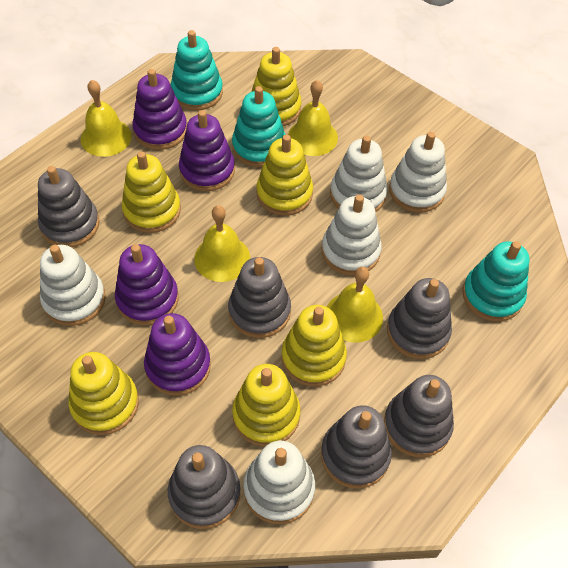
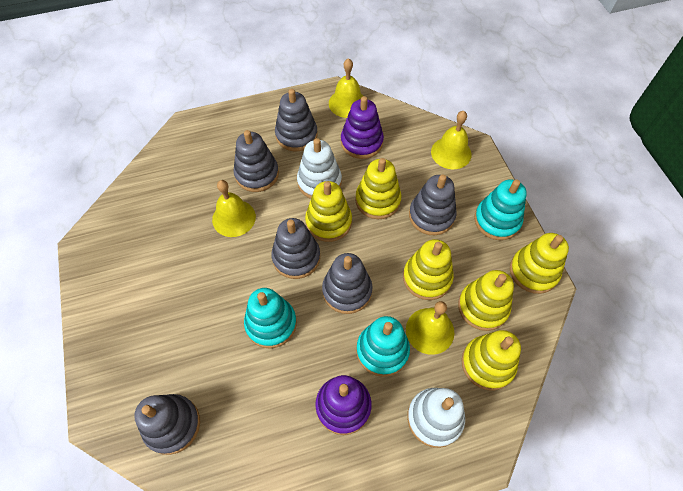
purple stacking toy: [115,244,179,326] [132,69,187,150] [144,313,211,396] [179,110,235,191] = 4 -> [316,375,372,435] [341,96,384,159] = 2
white stacking toy: [40,245,106,326] [243,441,315,524] [322,194,382,275] [330,136,387,212] [389,132,447,213] = 5 -> [297,138,342,199] [407,388,465,448] = 2

